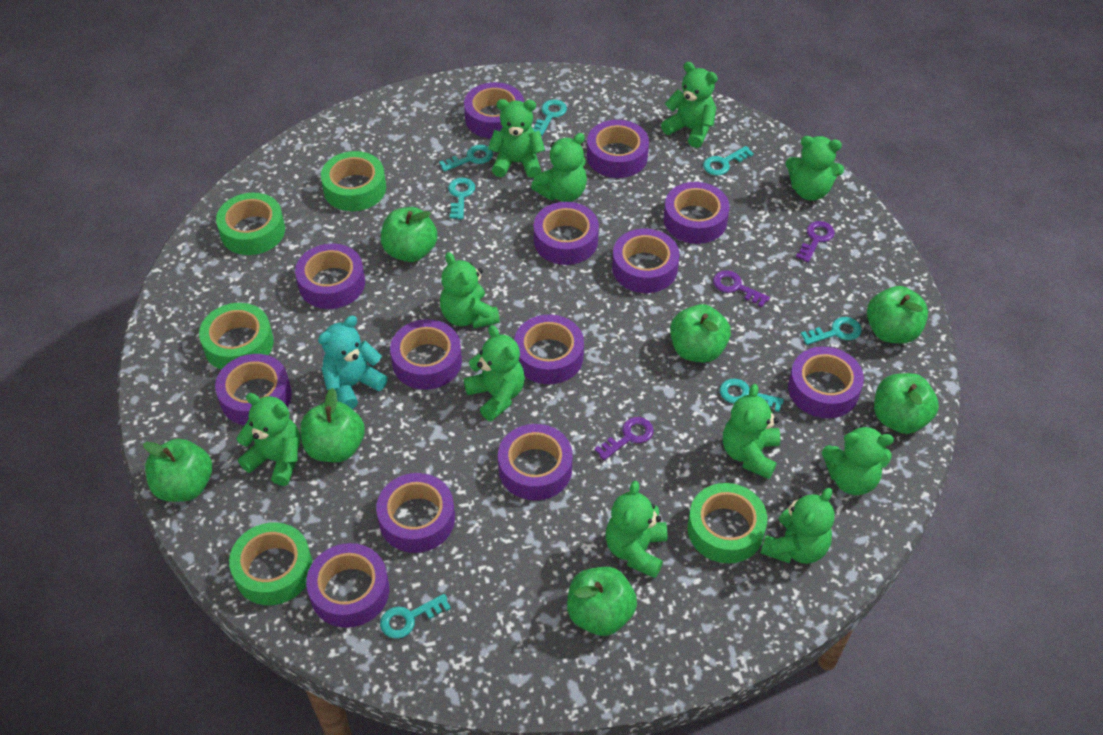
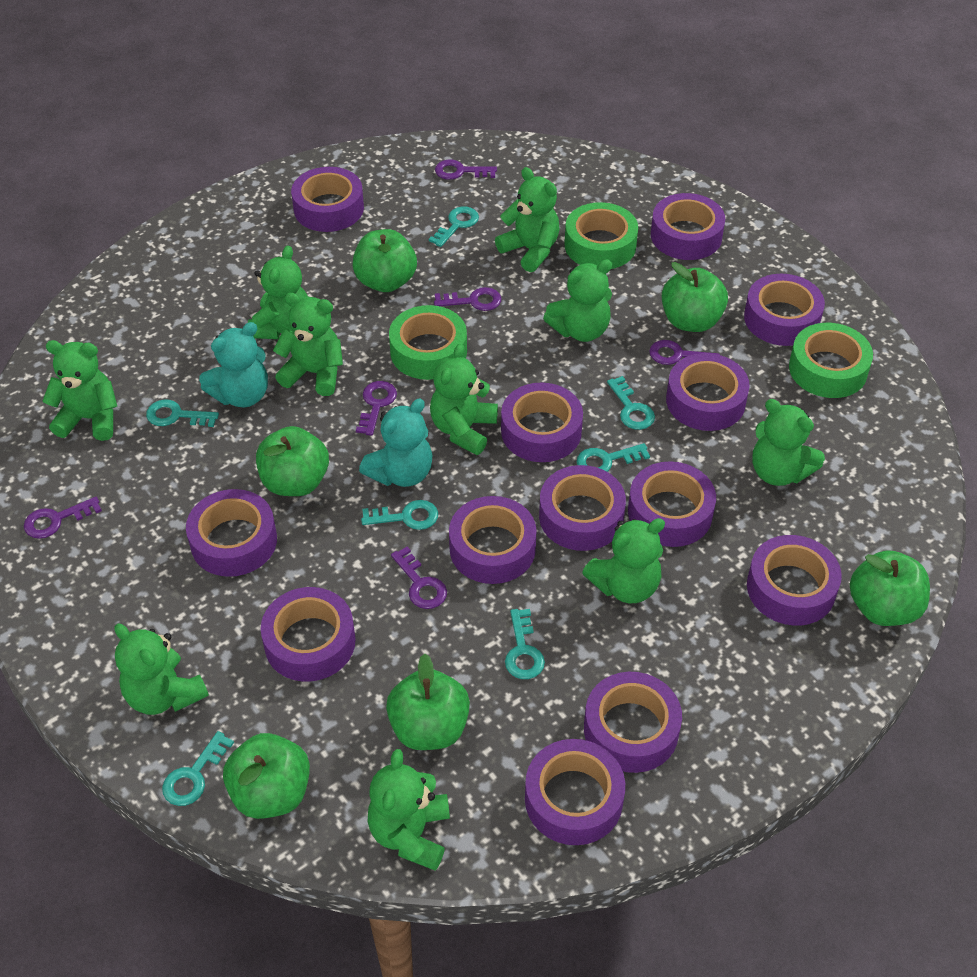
green apple: [143,439,212,502] [300,388,365,462] [381,207,437,262] [567,567,637,636] [670,304,731,363] [867,286,928,343] [874,373,939,434] = 7 -> [223,733,310,819] [256,426,329,496] [352,229,417,292] [386,654,470,750] [662,262,728,332] [850,550,930,626] = 6
green tape: [199,303,274,370] [216,193,285,255] [229,522,313,605] [321,151,386,211] [688,483,767,563] = 5 -> [389,305,467,380] [564,202,638,269] [789,323,873,398] = 3
green teddy bear: [236,393,300,486] [440,252,500,328] [464,325,525,422] [488,99,545,178] [531,133,587,202] [605,481,667,578] [661,62,718,148] [723,384,780,479] [760,488,835,564] [786,136,844,201] [822,424,894,495] = 11 -> [42,340,117,441] [114,624,209,715] [248,245,308,339] [273,293,343,396] [368,749,450,871] [430,344,498,455] [495,167,560,272] [543,259,612,342] [582,518,665,603] [752,399,825,486] = 10
purple key: [594,417,654,460] [713,270,770,307] [796,221,834,262] = 3 -> [24,497,102,539] [356,381,397,436] [391,547,447,609] [434,287,501,311] [435,160,497,180] [649,340,720,365] = 6
turquoise teddy bear: [318,316,388,409] = 1 -> [199,322,268,407] [359,399,433,487] = 2

